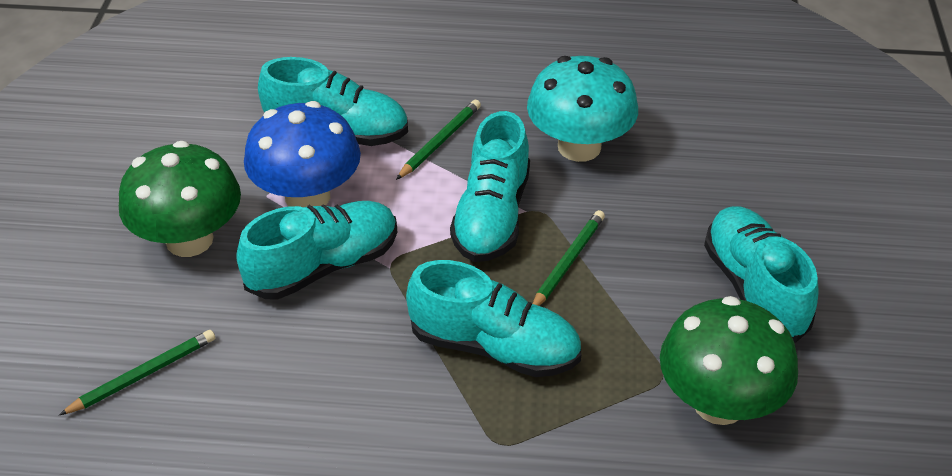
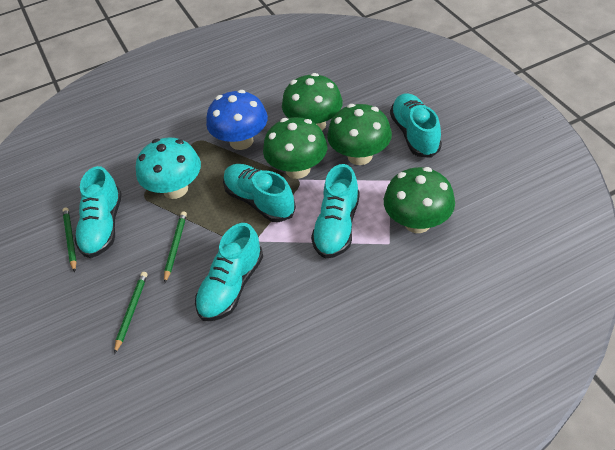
green mushroom: [119,141,241,257] [660,296,798,425] = 2 -> [263,117,327,179] [282,73,343,131] [327,104,392,165] [384,167,455,233] = 4

